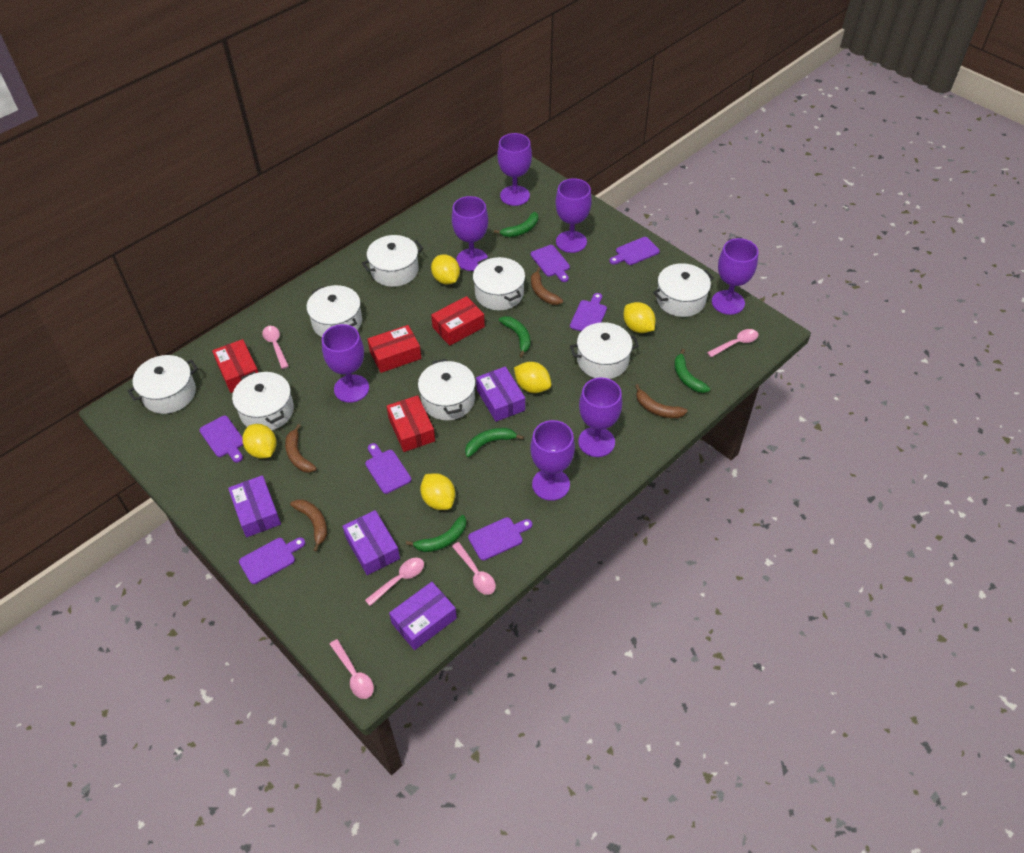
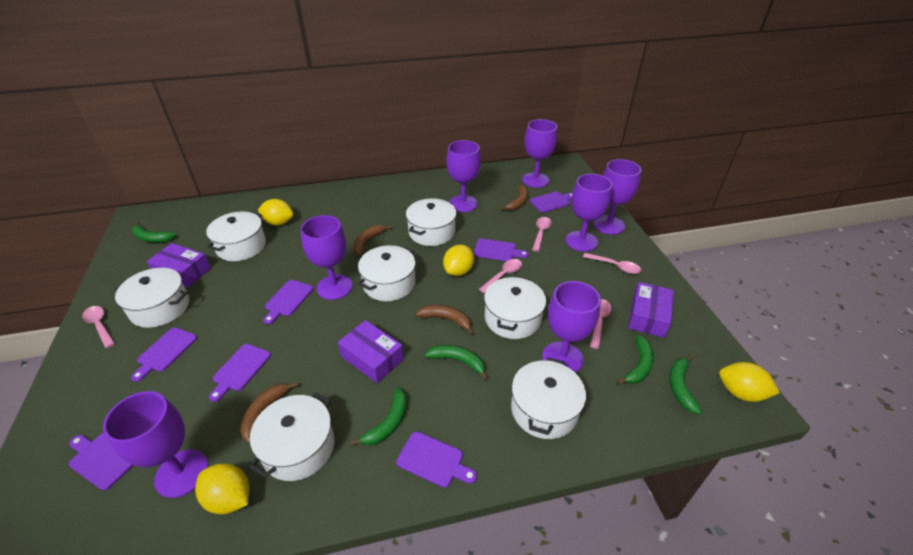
purple box: [228,475,281,537] [342,510,400,575] [389,582,457,650] [476,366,525,422] = 4 -> [147,243,211,288] [338,320,404,383] [628,282,674,338] = 3
red box: [212,339,259,393] [367,325,421,373] [386,395,435,452] [431,296,485,346] = 4 -> none = 0
white pot: [127,355,198,414] [232,372,294,430] [306,285,362,337] [362,235,423,287] [418,359,475,420] [473,257,525,310] [570,322,639,379] [653,263,714,317] = 8 -> [114,268,189,328] [206,211,266,261] [249,392,335,481] [358,245,416,301] [406,198,457,246] [484,276,546,339] [511,358,586,439] = 7
yellow lemon: [242,424,277,458] [420,473,455,510] [431,255,460,285] [514,362,551,393] [623,302,656,333] = 5 -> [195,463,250,514] [258,199,294,226] [443,245,474,276] [719,362,780,402] = 4

